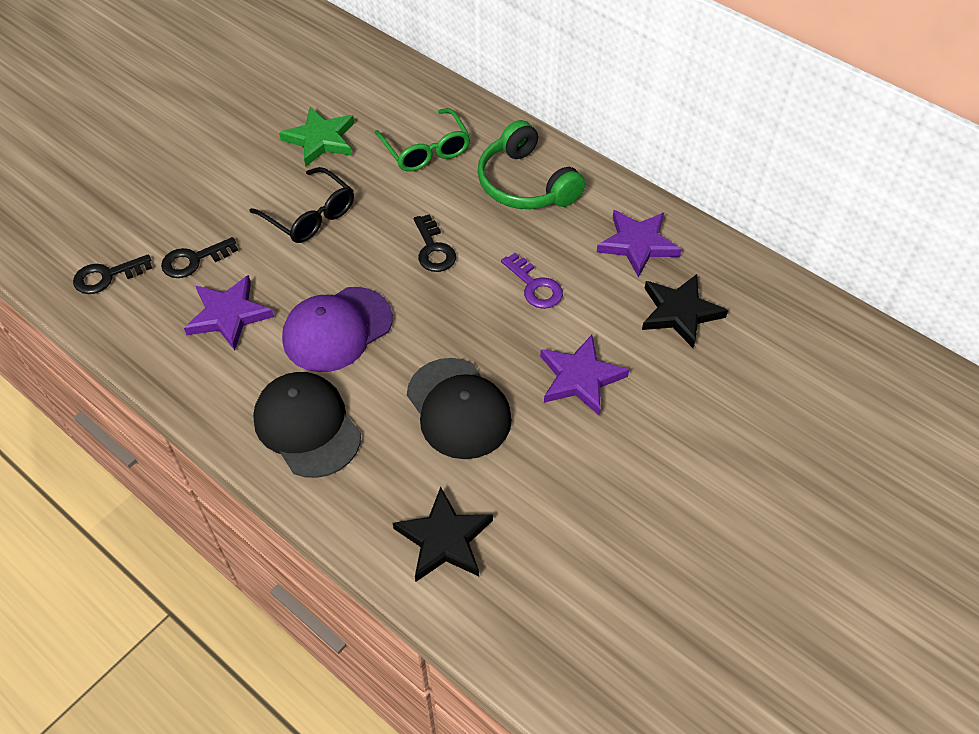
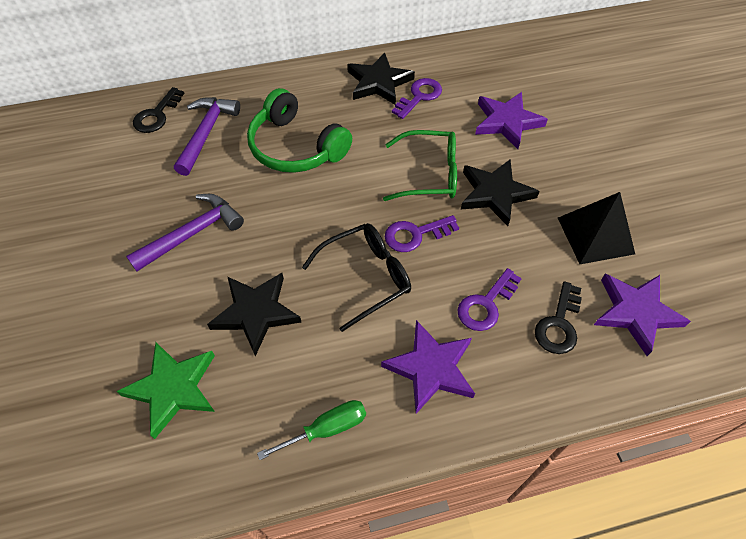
black cap: [253,372,361,478] [407,358,512,459] = 2 -> none = 0
black key: [73,254,152,294] [161,237,238,278] [414,214,456,272] = 3 -> [133,87,185,133] [535,281,582,354] = 2
black pyramid: none = 0 -> [558,192,635,264] = 1
black star: [393,487,493,582] [642,274,728,348] = 2 -> [207,273,301,356] [347,52,415,104] [461,159,540,226] = 3
green screwdriver: none = 0 -> [257,400,366,460] = 1
purple cap: [282,287,393,372] = 1 -> none = 0
purple hammer: none = 0 -> [126,194,244,271] [174,97,240,176] = 2
purple key: [501,253,563,309] = 1 -> [385,215,459,252] [392,78,442,119] [458,268,522,331] = 3

